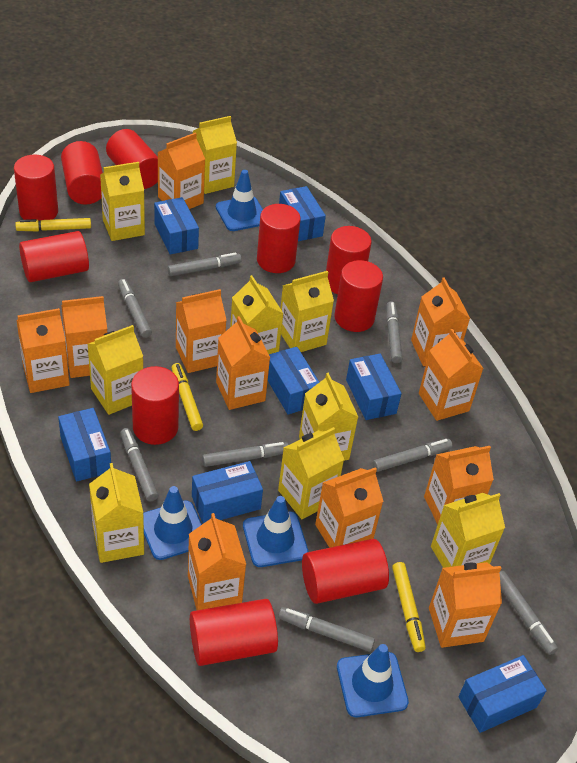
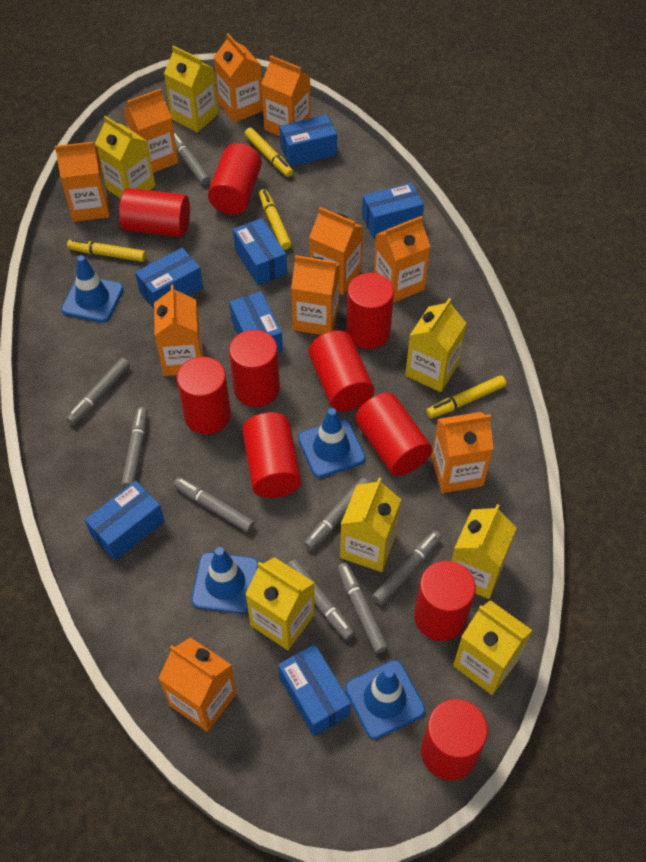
orange carton: [16,308,70,393] [61,296,107,378] [157,133,205,209] [176,289,227,373] [188,513,246,610] [216,316,270,410] [315,467,384,548] [411,277,470,366] [419,328,484,421] [424,446,494,525] [429,562,502,648] = 11 -> [55,141,110,222] [123,89,178,173] [154,284,203,376] [158,637,237,732] [213,33,263,122] [261,55,311,136] [291,255,340,335] [309,207,363,295] [374,216,430,303] [431,412,494,493] = 10
yellow carton: [88,325,143,415] [89,463,144,563] [100,162,145,241] [193,116,237,194] [230,275,284,354] [278,427,344,519] [280,271,334,352] [299,373,358,461] [431,493,505,568] = 9 -> [95,116,155,199] [164,46,218,132] [245,557,315,650] [340,478,401,572] [405,298,466,392] [452,504,517,599] [453,600,532,695] = 7
yellow marker: [15,218,91,231] [172,363,203,431] [392,562,426,652] = 3 -> [67,239,146,262] [245,128,293,177] [259,189,291,250] [426,375,506,418] = 4

